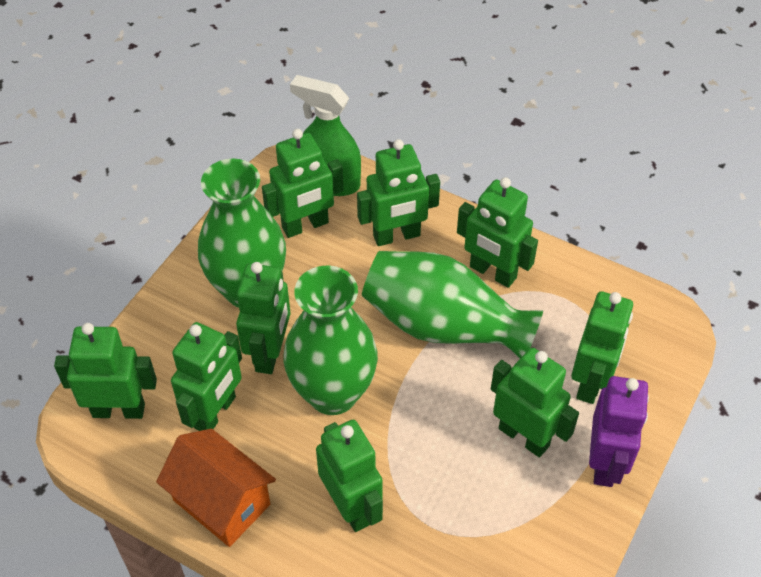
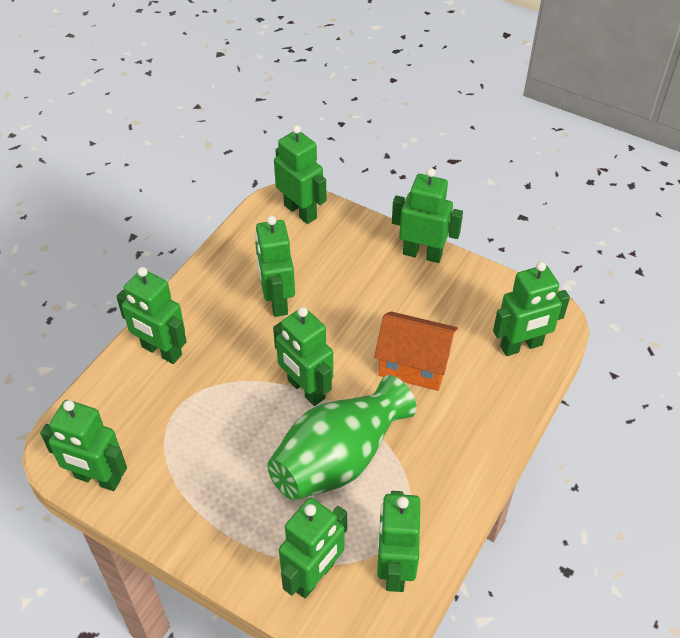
green spray bottle: [290,75,361,196] = 1 -> none = 0
green vase: [198,159,286,308] [283,266,378,415] [362,251,543,358] = 3 -> [267,375,417,500] = 1
purple robot: [589,376,649,487] = 1 -> none = 0

